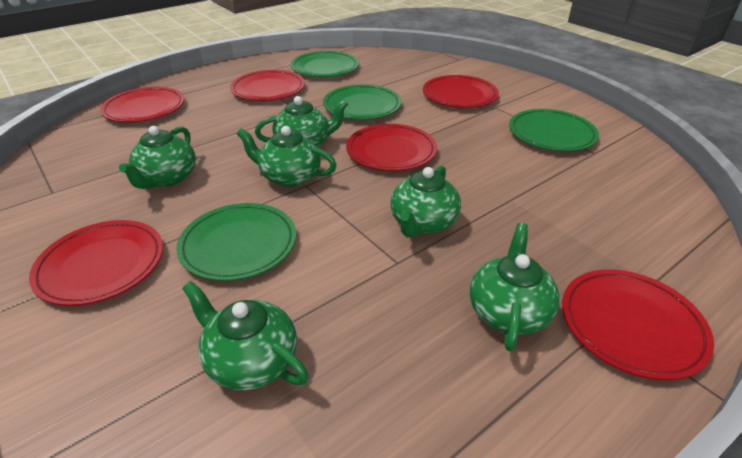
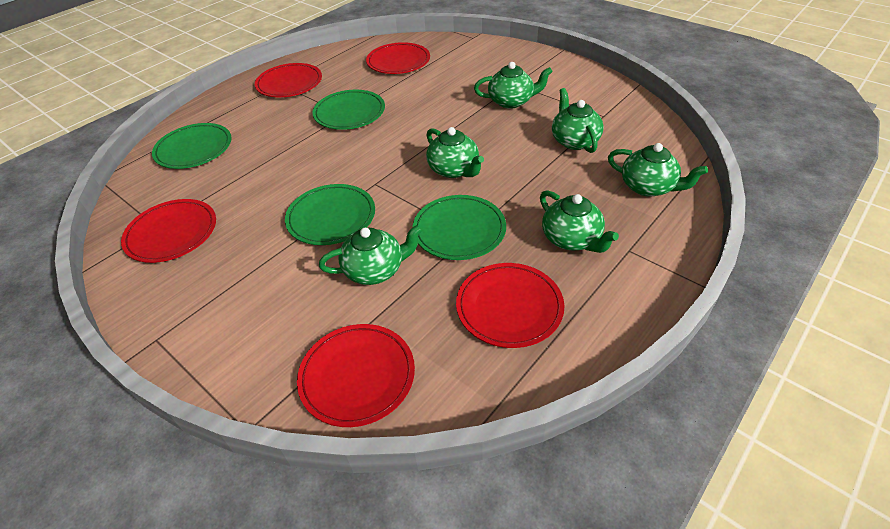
red plate: [29,220,163,306] [100,87,184,123] [230,70,305,101] [346,124,437,171] [423,75,499,108] [562,269,714,380] = 6 -> [121,199,216,263] [255,63,322,97] [297,324,415,427] [366,42,430,74] [456,263,564,348] = 5

